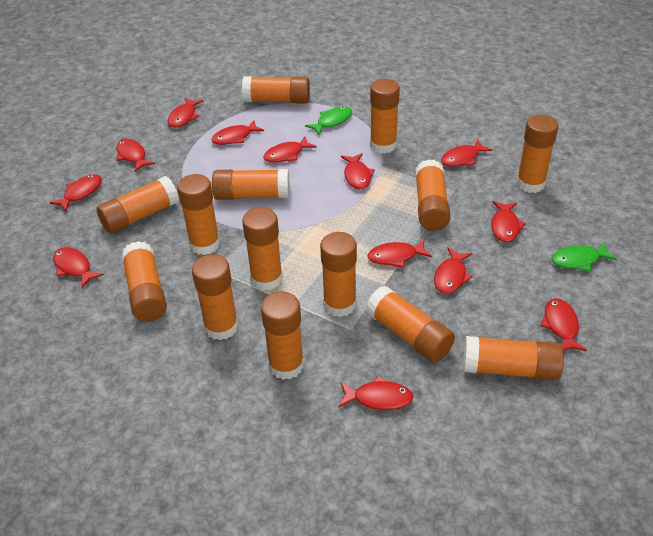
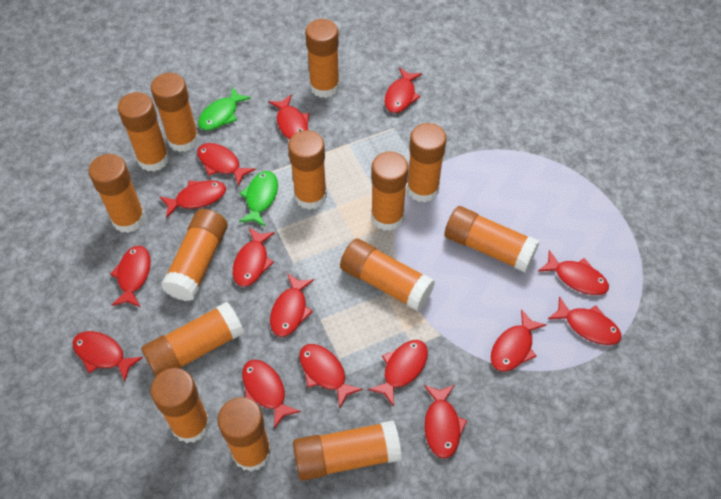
red fish: [50,174,102,211] [53,247,104,288] [116,139,155,172] [168,98,203,128] [211,120,264,145] [263,136,317,163] [339,376,413,410] [341,153,375,189] [368,240,432,268] [434,247,473,294] [441,139,492,167] [491,201,526,242] [541,298,587,351] = 13 -> [73,331,143,382] [110,245,151,307] [160,180,226,218] [197,143,256,186] [233,227,275,287] [242,360,301,429] [269,95,309,139] [270,273,314,337] [299,344,363,409] [368,340,428,407] [385,68,422,113] [424,385,467,459] [491,309,546,372] [538,250,609,295] [548,296,622,345] = 15

